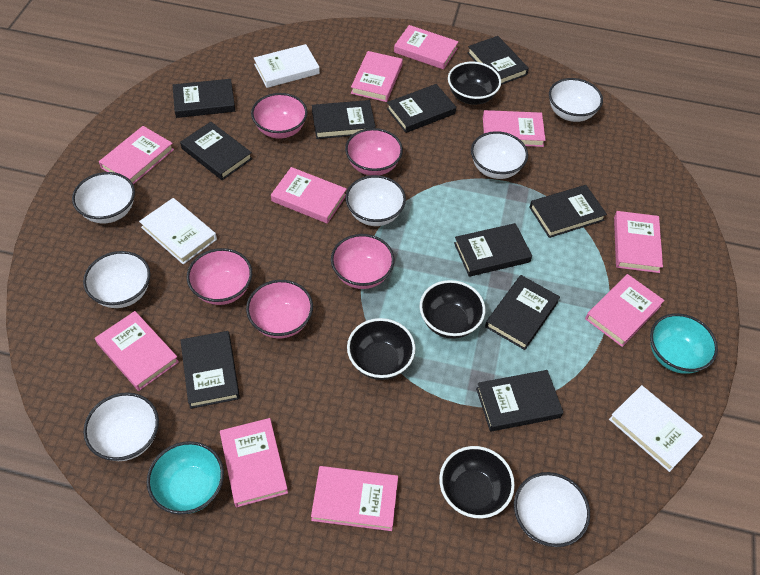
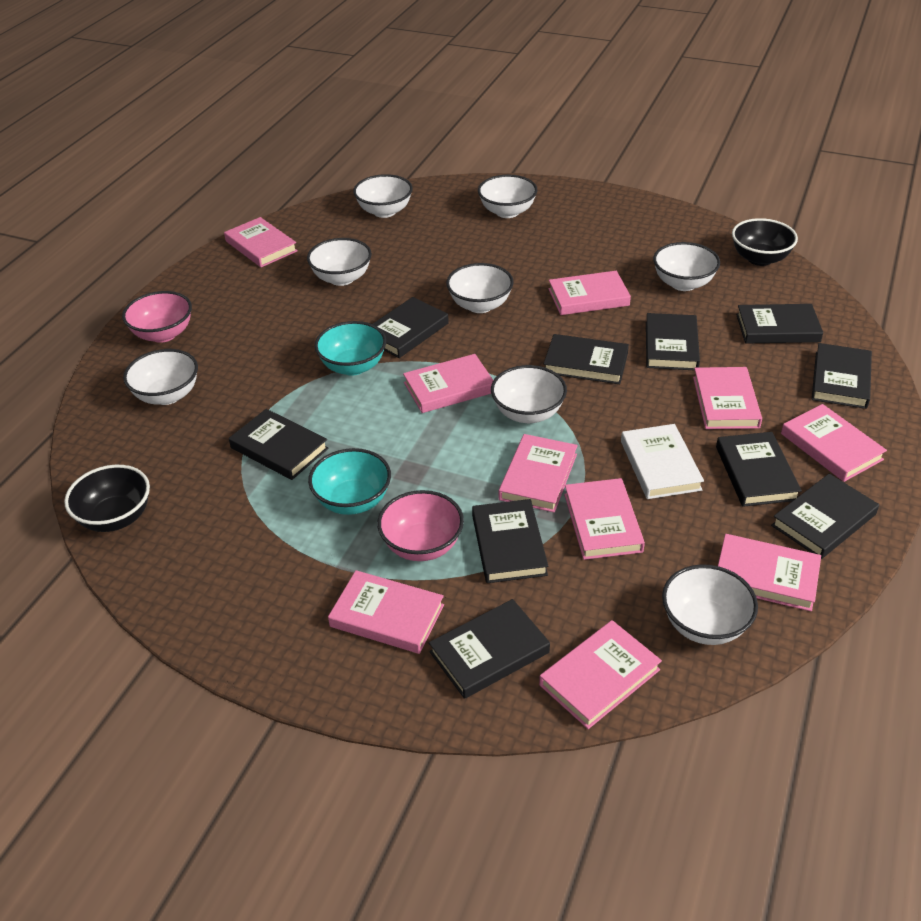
black bowl: [347,318,415,380] [420,280,485,339] [439,446,515,518] [448,62,501,105] = 4 -> [64,465,150,532] [732,218,798,266] = 2
pink bowl: [187,248,252,305] [246,280,313,338] [251,93,308,139] [331,234,395,289] [345,128,403,175] = 5 -> [122,291,192,343] [377,490,464,561] = 2
white book: [139,198,217,264] [254,44,320,88] [609,385,703,472] = 3 -> [621,424,704,499] = 1
white bowl: [72,172,135,224] [83,251,151,308] [83,392,159,461] [345,175,406,226] [471,131,528,179] [514,472,590,547] [549,78,603,122] = 7 -> [123,349,198,405] [307,238,372,286] [353,174,413,218] [446,263,514,313] [478,175,538,218] [491,365,567,423] [653,242,720,291] [662,564,758,645] = 8

